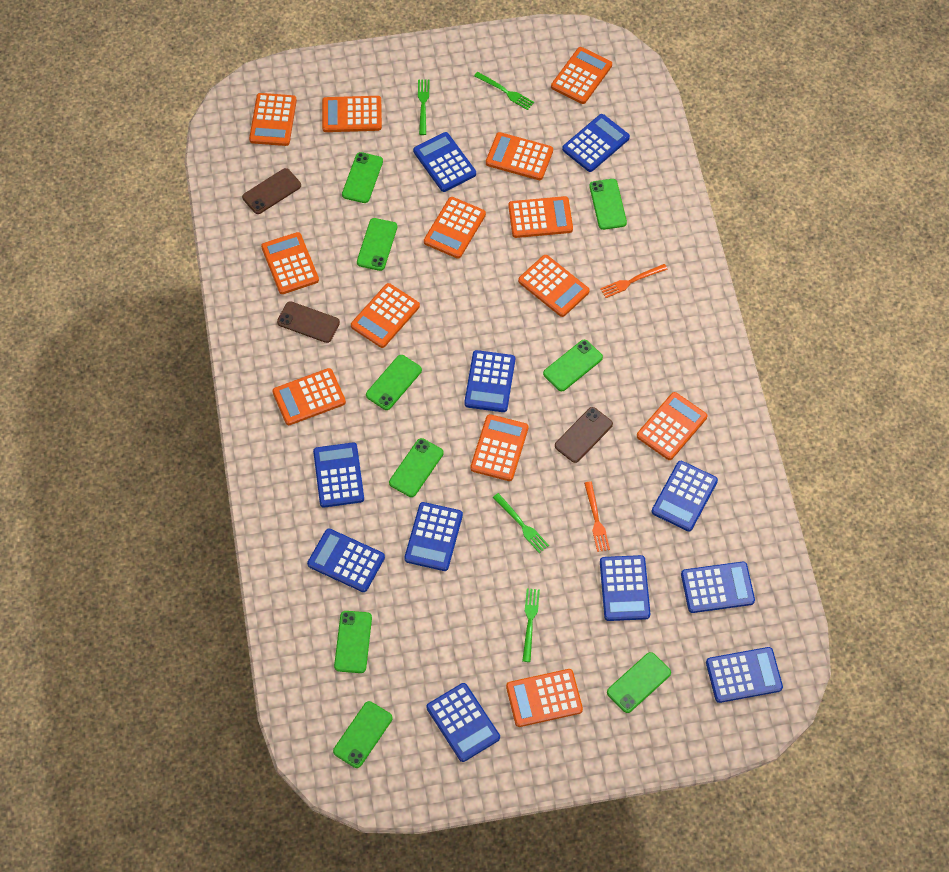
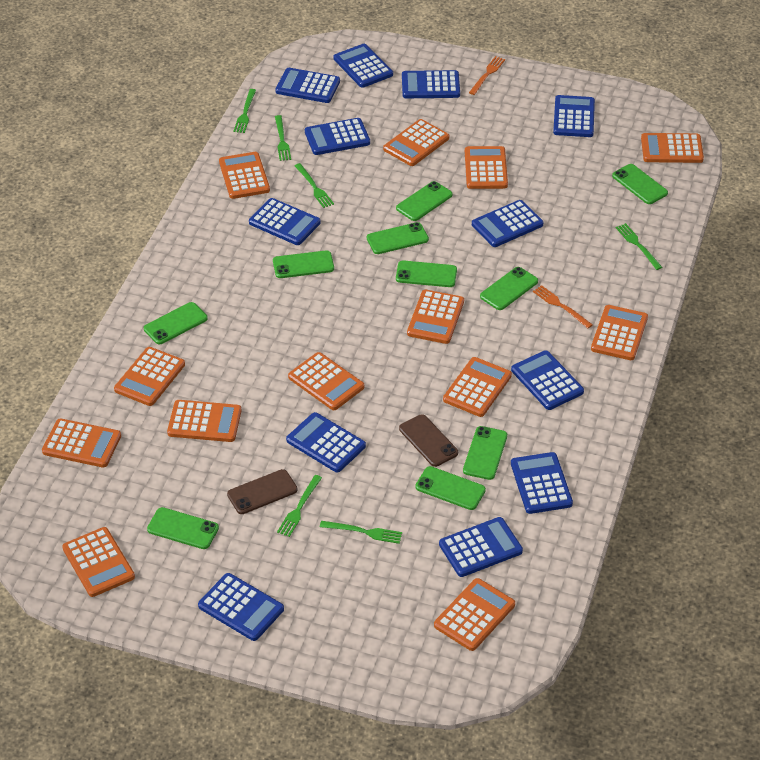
blue calculator: [307,529,385,592] [313,442,364,508] [404,502,463,571] [413,132,476,192] [426,683,500,762] [464,350,515,412] [562,114,630,172] [600,555,650,621] [651,461,718,531] [681,562,755,613] [706,647,783,703] = 11 -> [198,573,284,641] [249,198,321,245] [275,68,340,103] [286,412,366,473] [305,118,370,155] [334,44,393,88] [402,70,460,98] [439,517,523,577] [472,200,544,247] [511,350,584,410] [511,452,573,514] [553,95,595,137] = 12
brown phone: [242,168,301,214] [277,301,340,343] [555,407,613,463] = 3 -> [227,469,298,514] [399,414,458,467] = 2
green fork: [418,79,430,135] [474,72,534,110] [493,493,549,553] [522,588,540,662] = 4 -> [233,89,256,133] [275,115,291,161] [277,475,322,537] [295,163,334,208] [320,521,402,544] [616,223,662,270] = 6
green phone: [333,701,393,768] [334,611,372,673] [342,152,383,203] [357,218,397,271] [366,355,422,410] [389,438,444,497] [543,340,603,391] [589,179,627,230] [607,652,671,713] = 9 -> [144,302,208,344] [147,507,219,549] [273,250,334,278] [367,222,429,254] [396,181,453,221] [396,260,457,287] [415,466,486,510] [463,426,507,480] [480,267,538,310] [612,164,668,204] = 10

